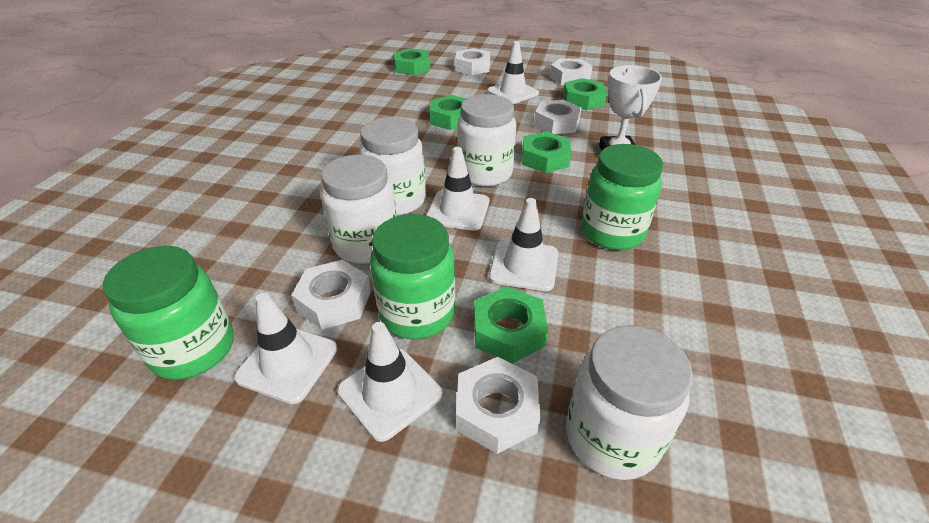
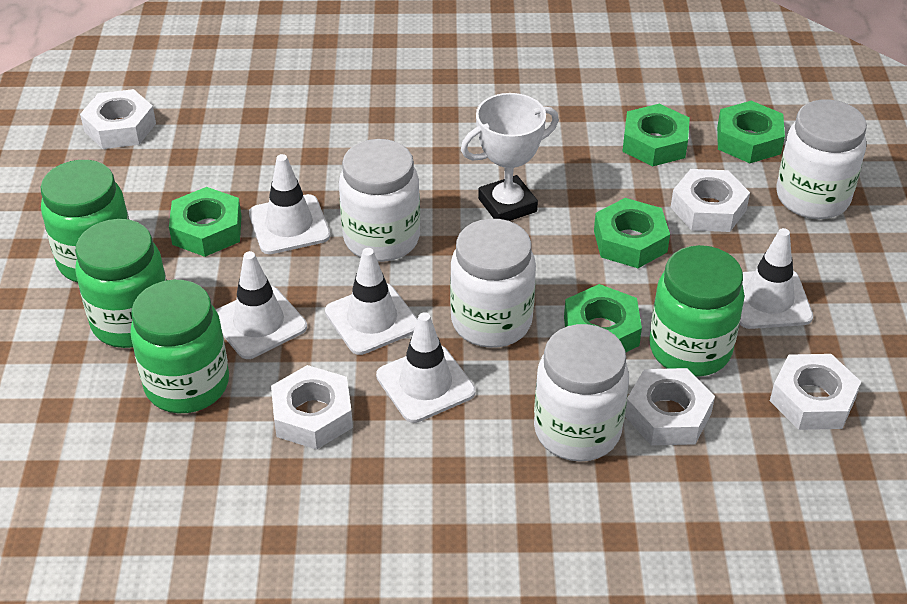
green jar: [103,246,234,380] [370,214,455,339] [581,144,663,250] = 3 -> [41,160,129,283] [75,219,167,348] [130,280,229,413] [649,245,745,377] = 4

